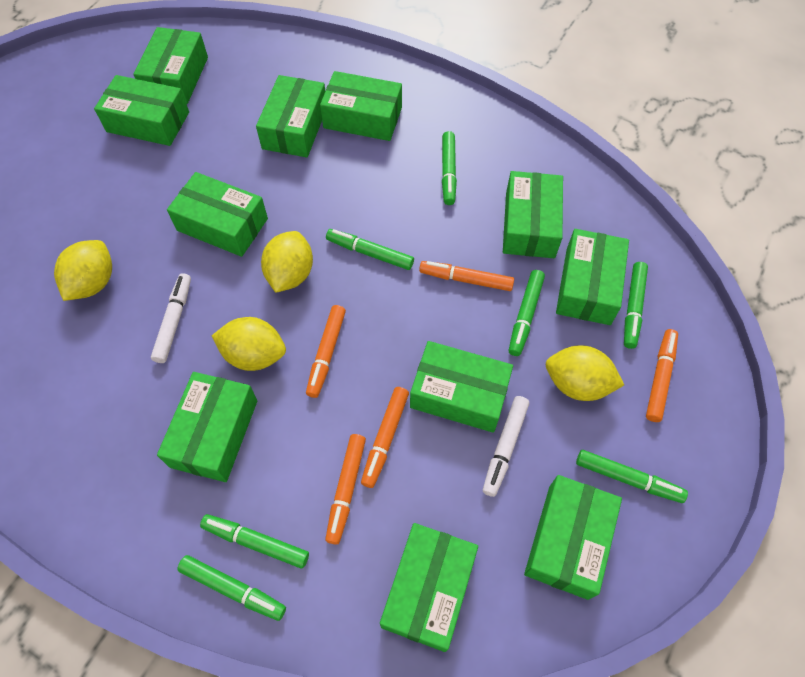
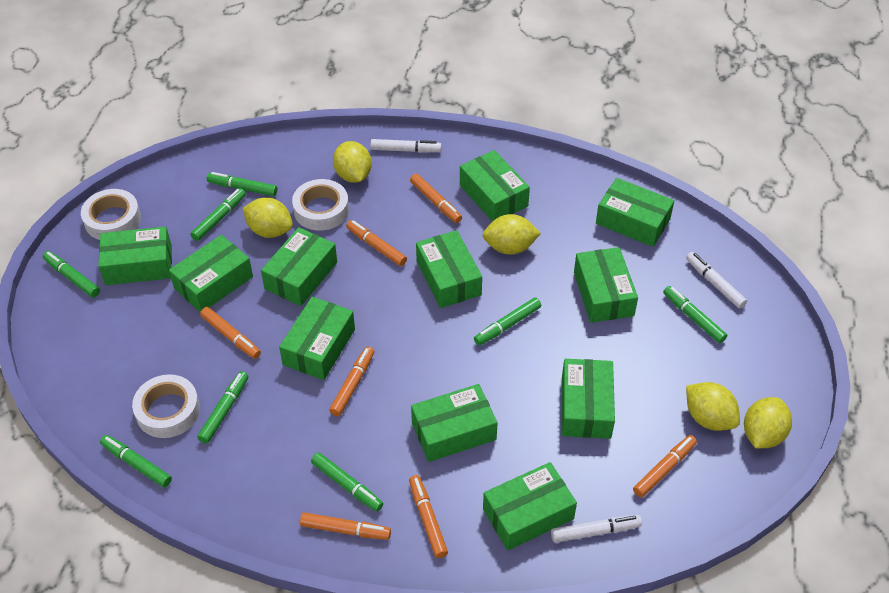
green marker: [177,555,286,621] [200,514,309,568] [326,229,414,270] [442,131,457,205] [509,270,545,356] [576,450,688,503] [624,262,648,349] = 7 -> [43,251,100,297] [100,435,172,487] [190,188,246,241] [197,371,248,443] [207,172,277,196] [311,452,383,512] [474,297,541,345] [663,286,727,343] = 8
orange marker: [306,305,346,398] [325,434,366,544] [361,387,409,488] [419,261,514,291] [646,329,678,422] = 5 -> [200,307,261,359] [300,512,391,540] [329,346,374,416] [346,220,407,266] [409,475,448,558] [410,174,462,223] [633,435,697,498] = 7
white marker: [151,273,191,363] [483,396,529,497] = 2 -> [370,139,442,153] [551,515,642,543] [686,252,747,309] = 3
white tape: none = 0 -> [81,189,141,240] [132,374,200,438] [292,179,349,231] = 3
yellow lemon: [54,240,112,301] [212,317,286,371] [261,231,313,293] [546,345,624,401] = 4 -> [242,198,293,238] [333,141,372,183] [482,214,541,255] [686,382,740,431] [744,397,792,448] = 5

